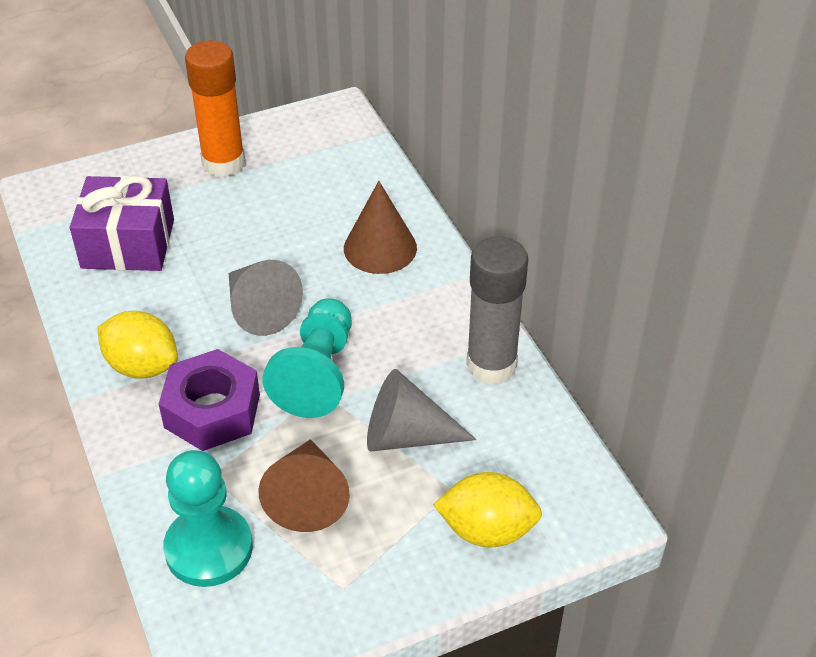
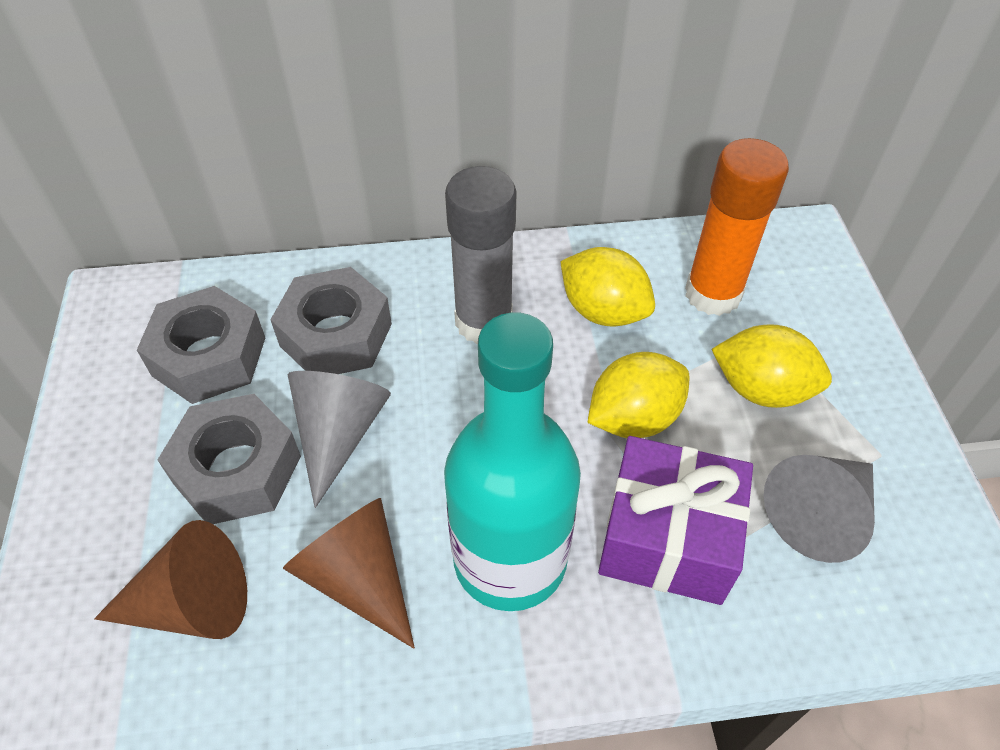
grey nut: none = 0 -> [137,286,265,404] [158,394,301,524] [270,267,392,374] = 3
purple nut: [159,349,260,451] = 1 -> none = 0
turquoise bottle: none = 0 -> [444,313,581,611] = 1
turquoise pawn: [163,450,253,587] [262,298,352,418] = 2 -> none = 0
yellow lemon: [97,311,178,379] [433,472,542,547] = 2 -> [560,247,655,326] [587,352,689,438] [712,324,832,408] = 3

